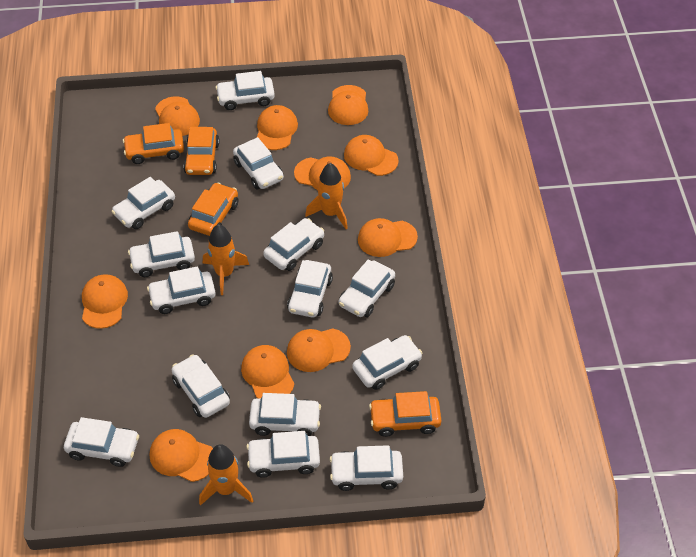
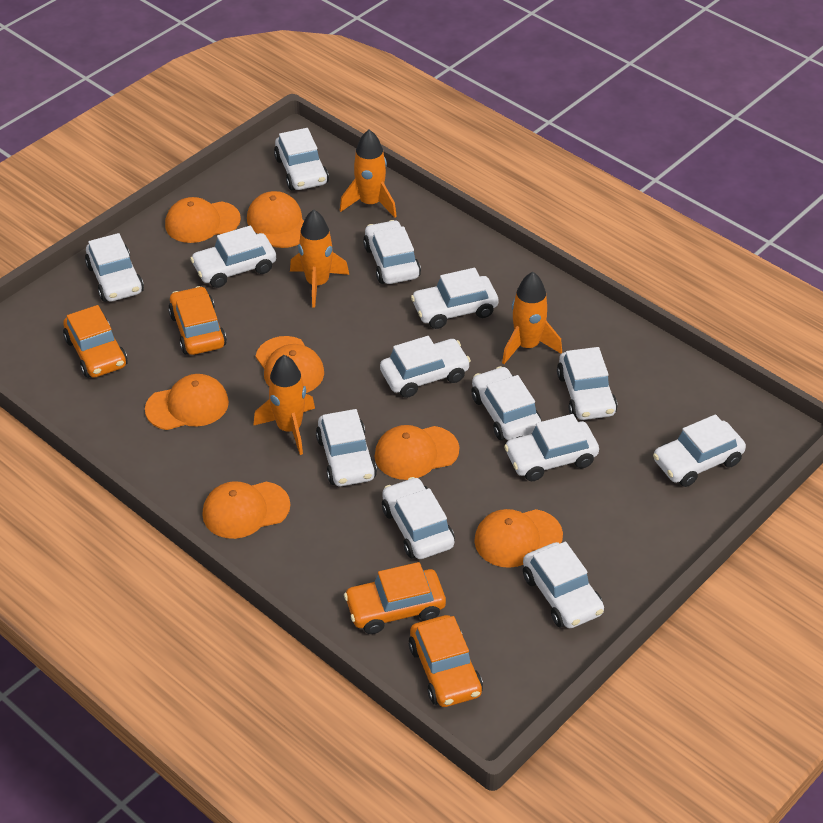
orange cap: [82,274,128,329] [150,429,213,482] [155,97,200,136] [241,345,294,399] [257,105,298,150] [287,328,351,372] [294,156,351,190] [328,85,368,125] [344,135,399,176] [358,218,418,257] = 10 -> [145,374,229,430] [165,197,241,243] [202,481,290,539] [247,191,304,248] [256,336,324,393] [375,425,459,480] [474,509,563,568] = 7
orange rocket: [199,444,253,506] [203,224,249,295] [305,163,348,229] = 3 -> [253,355,315,455] [290,209,349,308] [340,130,397,218] [502,272,562,364] = 4
white car: [64,417,139,467] [111,177,175,229] [128,231,195,277] [147,266,216,314] [172,354,230,418] [215,71,275,110] [233,137,284,190] [246,431,320,478] [249,393,321,436] [263,218,324,271] [287,260,333,317] [330,445,403,491] [339,259,395,317] [352,335,422,390] = 14 -> [85,233,144,302] [190,226,276,288] [274,128,329,190] [316,409,377,486] [363,220,421,284] [380,336,471,398] [382,477,455,559] [411,268,498,329] [472,366,541,440] [504,414,599,481] [523,542,604,628] [557,347,618,420] [653,414,746,487] = 13

